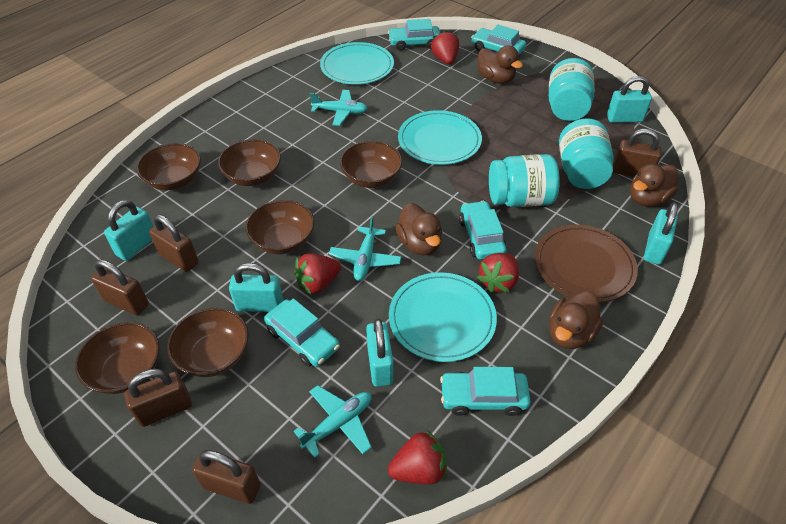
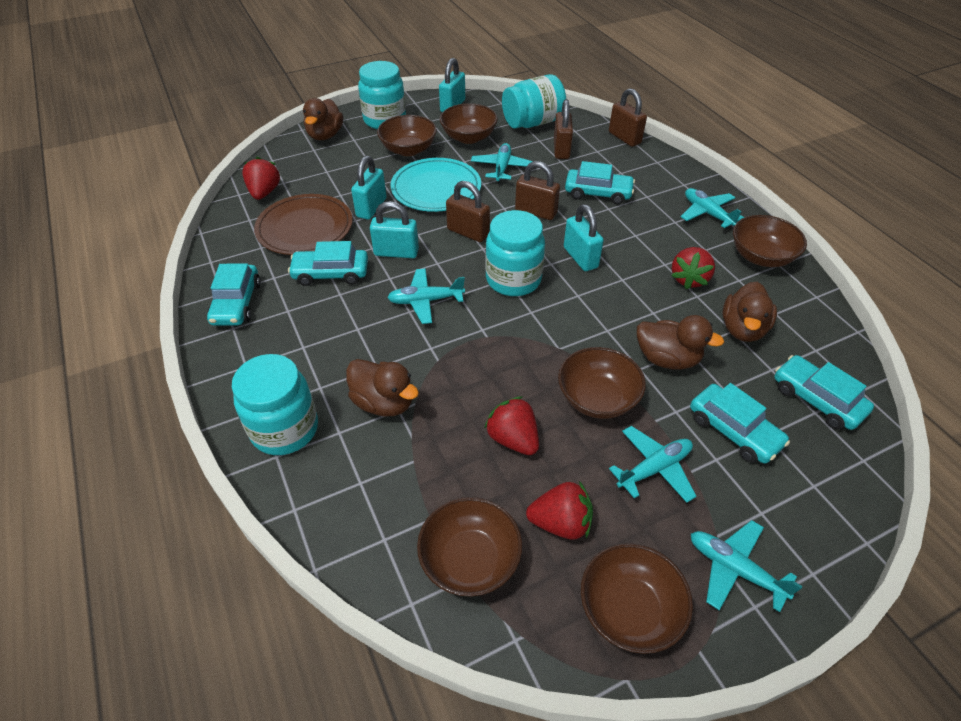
brown padlock: [91,259,149,315] [124,369,192,427] [149,215,199,272] [192,450,261,504] [613,129,661,177] = 5 -> [446,181,490,242] [515,161,560,220] [554,99,573,159] [609,88,647,147] = 4
turquoise jar: [489,154,560,207] [549,58,595,121] [559,118,614,189] = 3 -> [232,354,318,455] [358,61,406,129] [485,210,545,296] [502,74,566,129] = 4
turquoise padlock: [104,200,154,261] [229,263,283,312] [366,319,393,387] [607,76,652,123] [644,203,678,265] = 5 -> [351,156,386,220] [370,201,419,258] [439,58,465,112] [564,204,604,271] = 4
turquoise plane: [293,385,372,458] [310,90,368,126] [329,216,401,281] = 3 -> [387,269,465,324] [471,143,533,183] [609,426,697,503] [681,188,744,228] [691,520,803,612] = 5
turquoise plate: [320,42,394,85] [389,272,497,362] [398,110,482,165] = 3 -> [391,158,481,212] = 1

